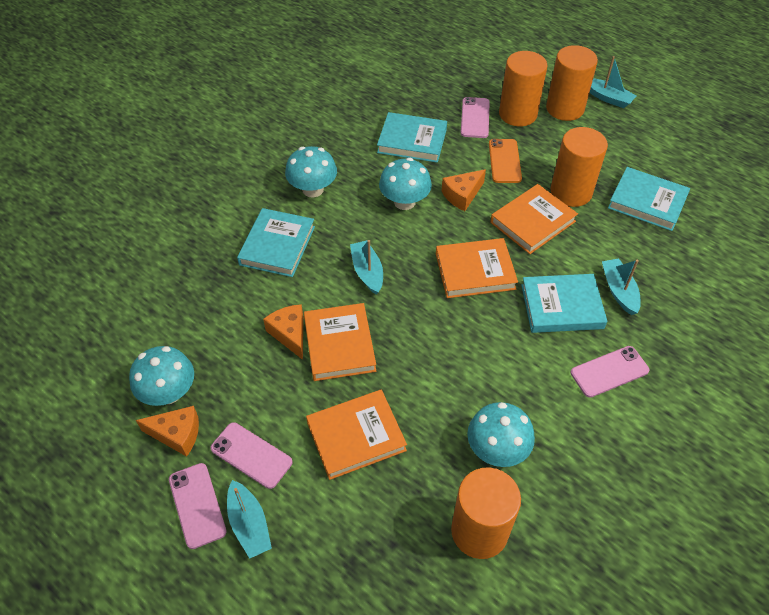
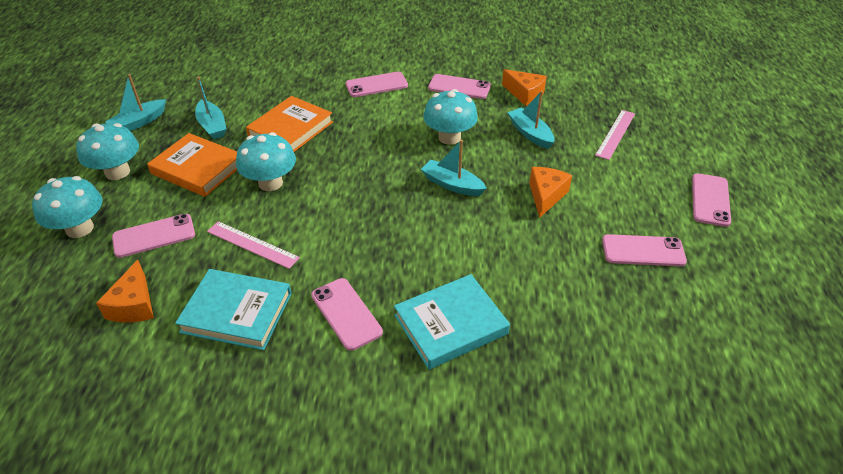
orange book: [304,303,376,381] [306,390,407,480] [436,238,518,298] [490,184,578,254] = 4 -> [147,133,237,197] [246,96,333,152] = 2
orange cylinder: [451,468,521,559] [499,51,548,127] [546,45,598,121] [551,127,608,207] = 4 -> none = 0
orange phone: [489,139,522,183] = 1 -> none = 0
pink phone: [169,463,227,549] [211,422,293,489] [461,97,490,138] [571,346,650,398] = 4 -> [112,214,195,258] [311,278,383,351] [346,72,408,97] [428,74,491,99] [602,234,687,267] [692,173,731,227] = 6
pink ruler: none = 0 -> [207,221,300,269] [595,110,635,160] = 2
turquoise book: [237,208,315,277] [377,112,447,163] [521,274,607,333] [608,167,690,231] = 4 -> [175,269,292,350] [394,274,510,370] = 2

